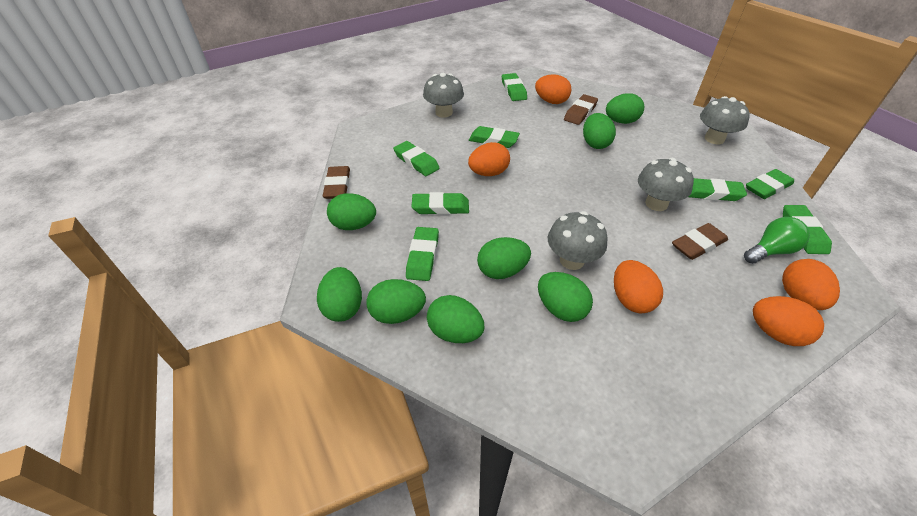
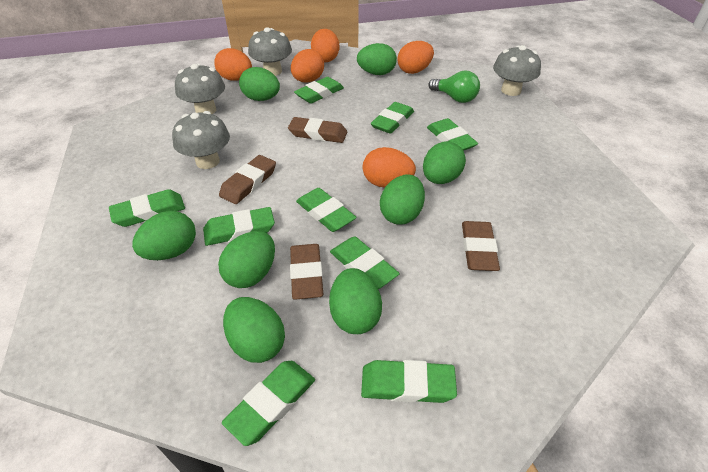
brown eraser: [323,166,350,199] [564,94,598,125] [672,223,728,260] = 3 -> [219,155,276,204] [288,117,347,143] [290,244,323,300] [462,221,500,271] = 4
green eraser: [393,141,440,176] [406,227,439,281] [411,192,469,215] [469,126,520,148] [502,73,527,101] [689,178,747,201] [746,169,794,199] [783,205,832,254] = 8 -> [109,189,185,227] [203,207,275,246] [222,361,315,446] [294,77,344,104] [296,188,357,232] [330,237,400,289] [361,360,457,403] [371,102,414,134] [427,118,478,151] = 9

